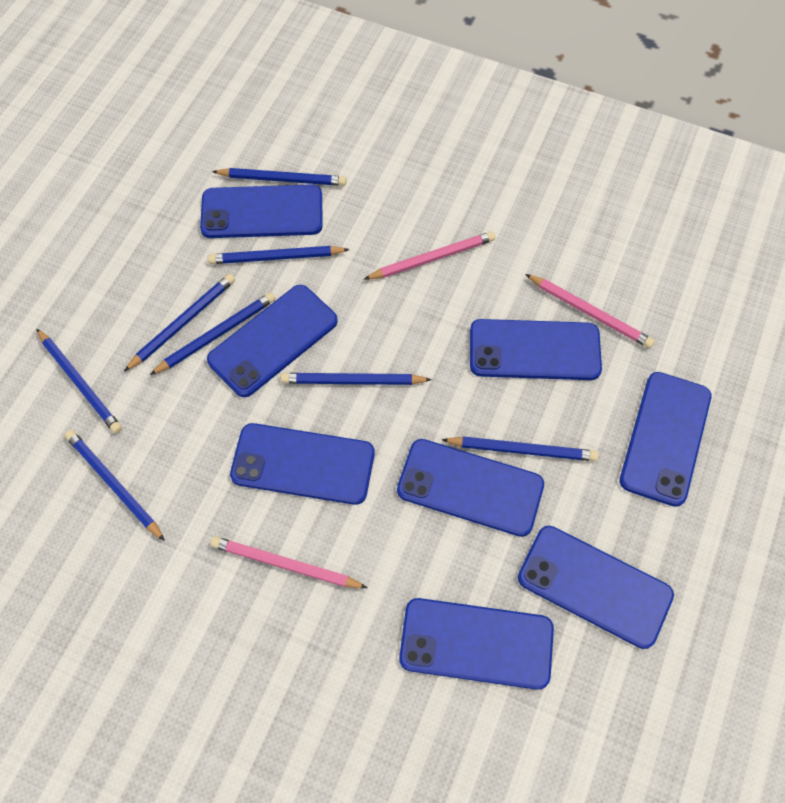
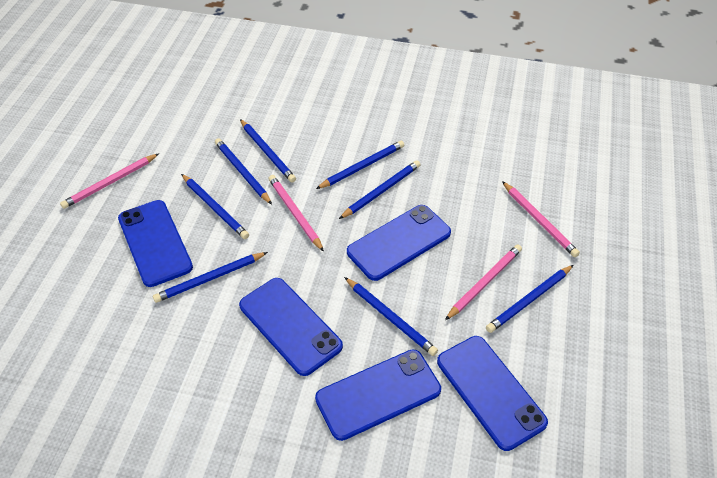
blue phone: [200,185,323,238] [207,285,338,397] [230,423,375,505] [397,439,544,537] [399,598,554,690] [470,319,602,380] [518,526,674,649] [620,372,712,507] = 8 -> [118,200,193,287] [239,278,343,376] [315,349,441,441] [347,205,451,281] [437,336,548,451] = 5
pink pencil: [210,536,368,588] [364,231,496,279] [525,274,655,348] = 3 -> [60,153,159,209] [268,175,324,252] [445,245,522,320] [502,181,580,257] = 4

